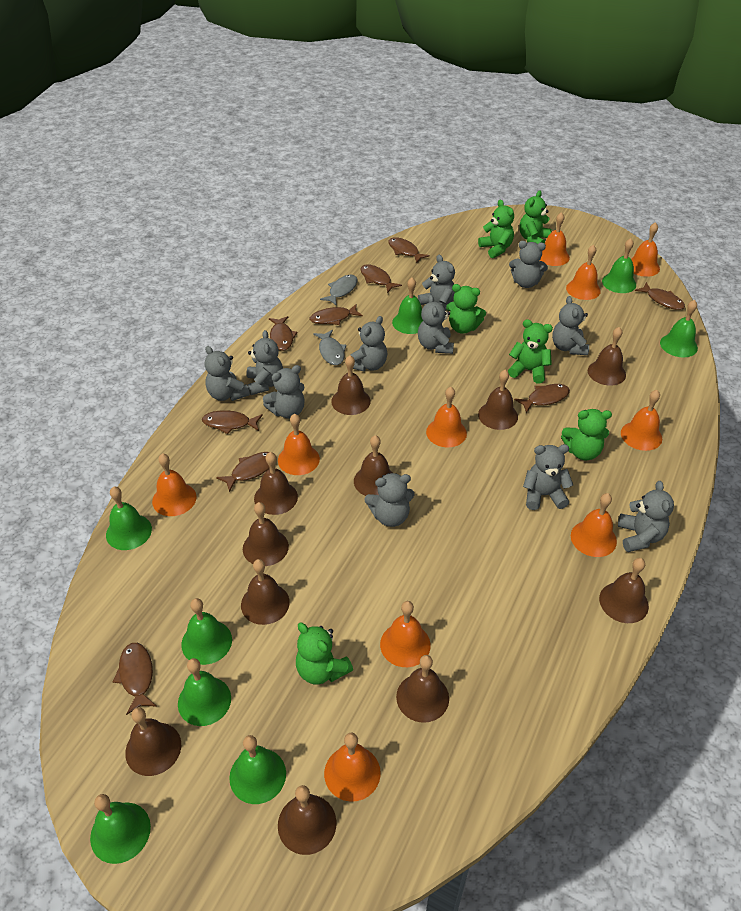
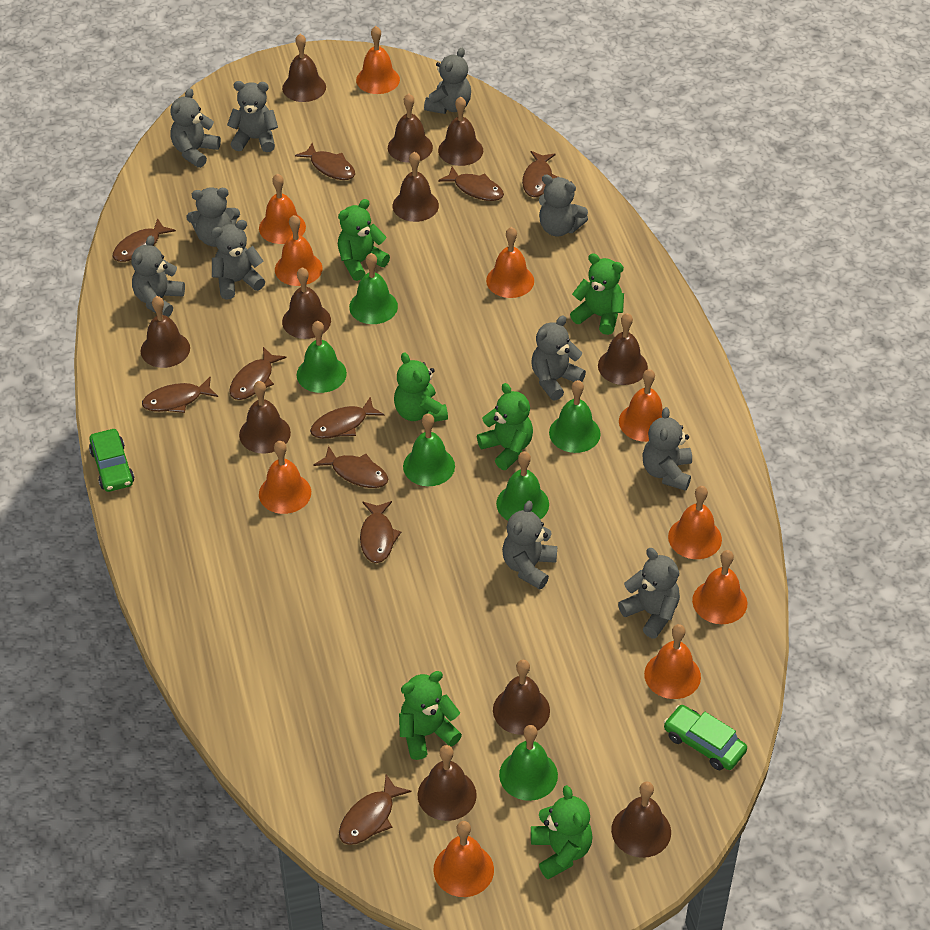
brown fish: [113,643,157,715] [202,410,263,434] [216,452,270,492] [269,316,298,351] [310,304,363,325] [360,264,402,293] [388,237,430,263] [514,384,570,413] [635,282,685,310] = 9 -> [113,218,176,262] [142,376,218,413] [229,347,286,400] [295,143,355,180] [310,396,385,439] [313,446,388,488] [339,774,412,845] [360,501,401,563] [438,167,504,201] [522,151,558,197] = 10
green bell: [90,794,151,864] [106,487,152,550] [178,658,231,726] [181,598,232,665] [229,735,286,804] [392,278,423,334] [602,238,636,293] [660,300,698,357] = 8 -> [296,321,347,393] [349,253,398,324] [403,414,455,486] [496,451,549,521] [499,725,558,801] [549,380,601,453] = 6
green car: none = 0 -> [89,429,134,492] [664,705,747,770] = 2
grey fish: [313,330,347,365] [320,275,358,306] = 2 -> none = 0

